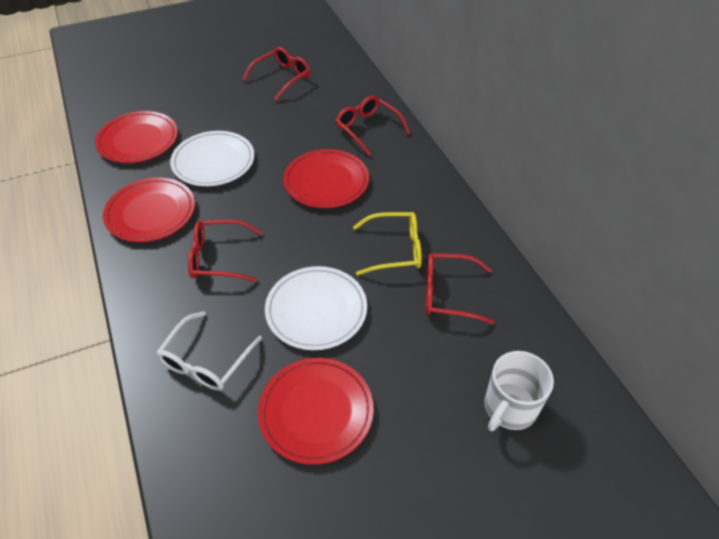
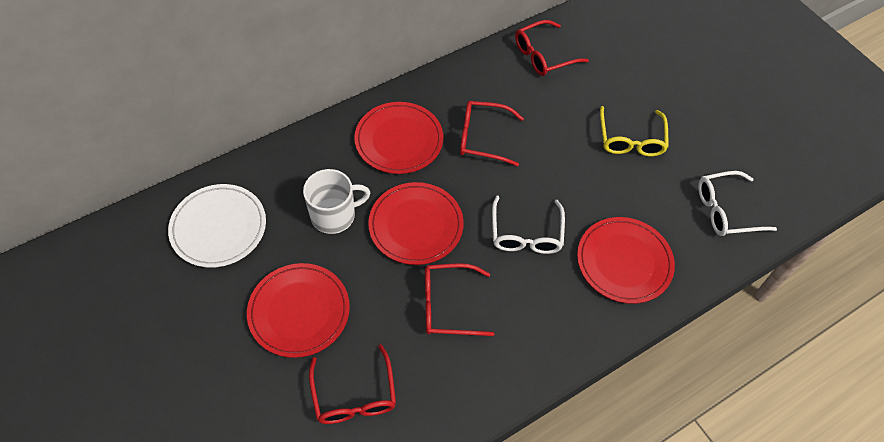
white glasses: [156,311,262,390] = 1 -> [492,196,565,254] [698,171,777,236] = 2
white plate: [170,131,254,186] [265,266,367,350] = 2 -> [168,184,266,268] = 1

